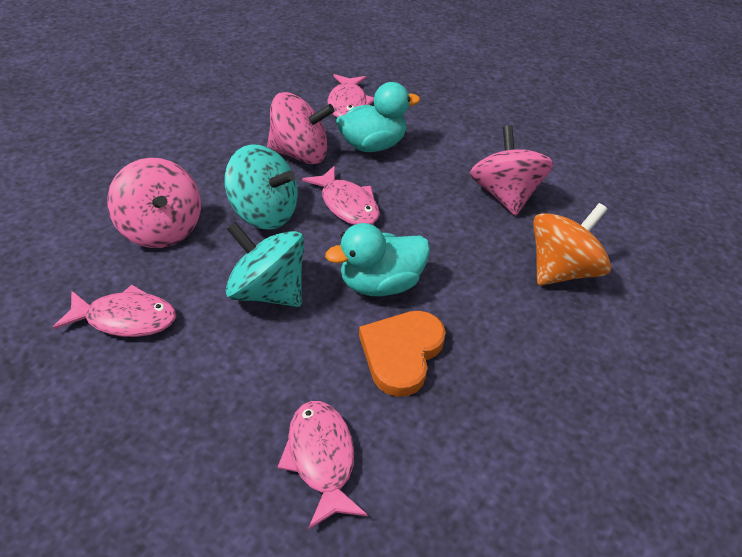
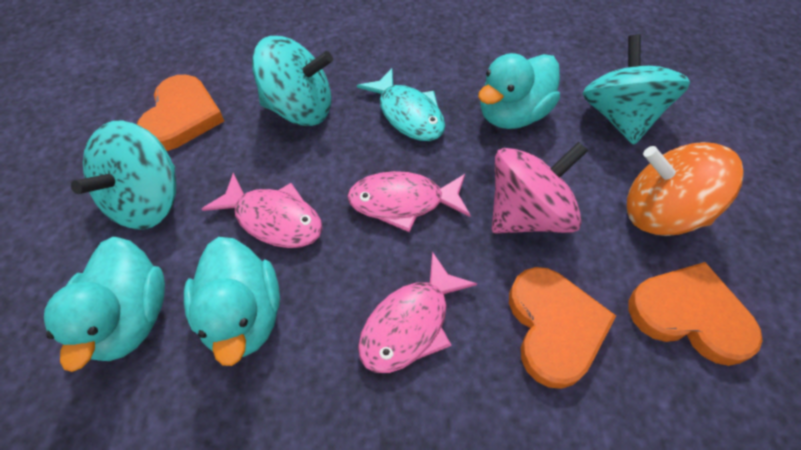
orange heart: [359,311,446,397] = 1 -> [137,75,224,151] [509,267,616,389] [629,262,763,366] = 3
pink fish: [53,284,176,337] [278,401,368,530] [302,166,380,225] [328,74,374,118] = 4 -> [202,173,322,248] [347,171,471,232] [358,252,477,373] = 3
pink spinning top: [107,158,201,248] [267,92,335,164] [470,125,554,216] = 3 -> [492,142,588,233] = 1
turquoise duck: [325,223,430,296] [336,82,420,152] = 2 -> [44,237,165,372] [184,237,280,366] [478,53,560,129] = 3
turquoise fish: none = 0 -> [357,68,445,141] = 1
turquoise spinning top: [225,145,298,230] [226,222,304,307] = 2 -> [71,120,176,230] [252,36,333,126] [582,34,690,145] = 3

